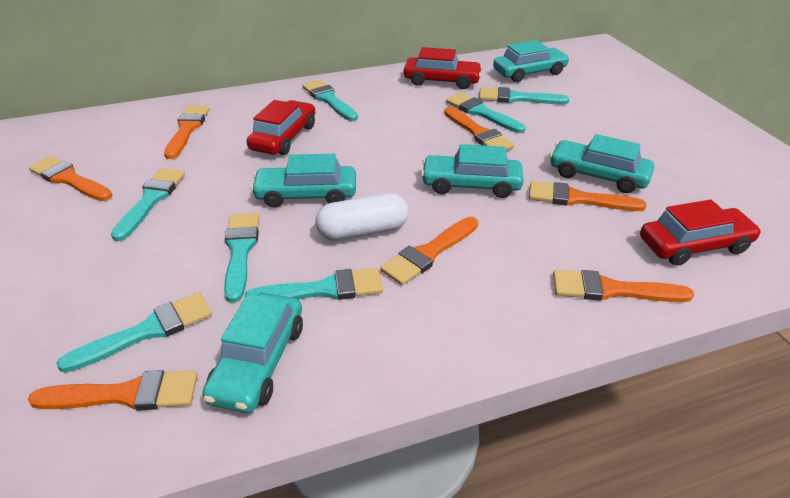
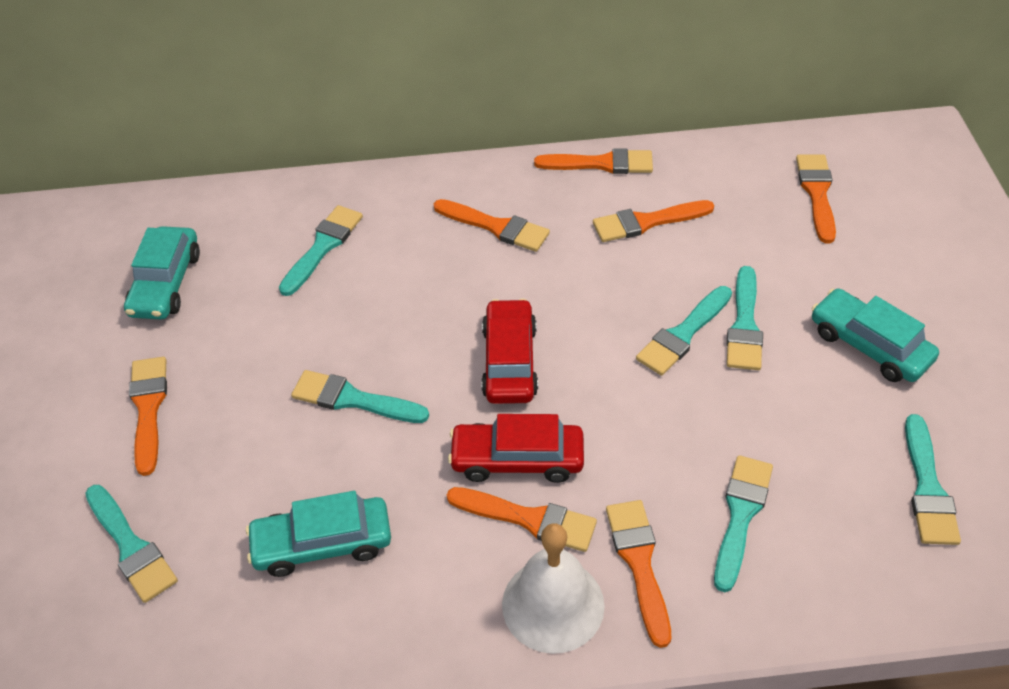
red car: [247,100,315,155] [403,47,483,89] [640,199,761,266] = 3 -> [448,414,584,483] [481,298,538,404] = 2
turquoise car: [202,293,303,413] [251,154,356,208] [421,144,524,198] [493,40,570,82] [550,134,654,193] = 5 -> [124,226,200,320] [246,491,391,577] [811,288,939,382] = 3
white bell: none = 0 -> [502,523,605,654] = 1
white capsule: [315,193,409,241] = 1 -> none = 0

